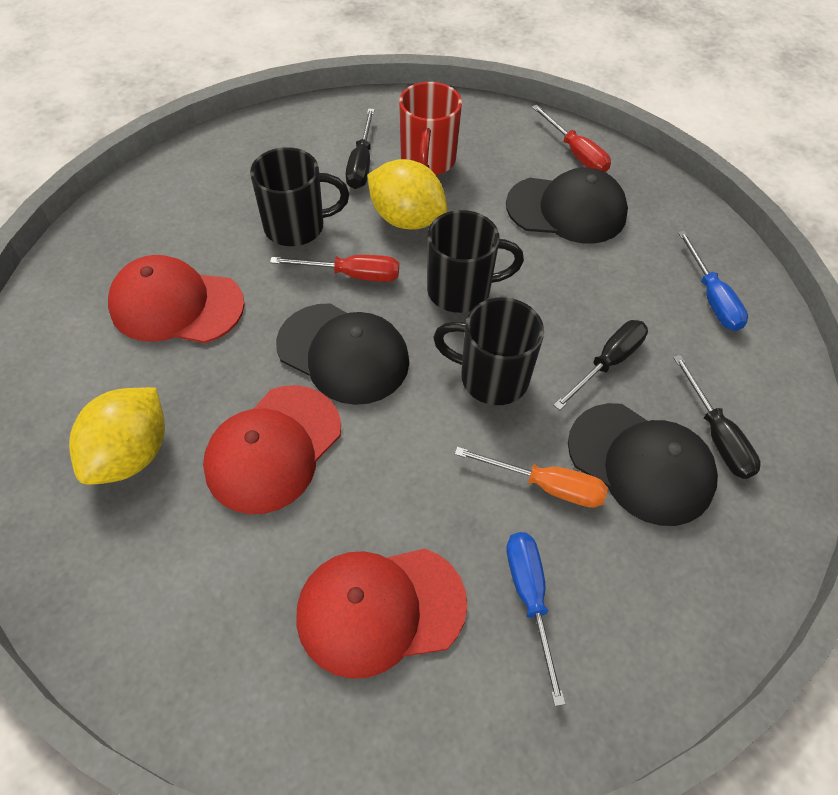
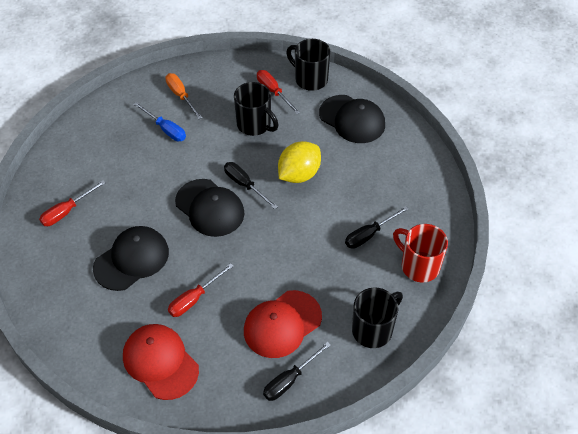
blue screwdriver: [506,532,565,706] [678,231,748,331] = 2 -> [134,102,186,141] = 1
red cap: [108,255,244,343] [203,385,341,514] [296,549,467,679] = 3 -> [123,324,199,400] [244,290,322,358] = 2
red screwdriver: [270,255,399,282] [532,105,611,172] = 2 -> [39,180,106,226] [168,263,233,317] [257,70,300,114] = 3
yellow lemon: [69,387,165,485] [367,159,447,230] = 2 -> [278,141,321,183] = 1

